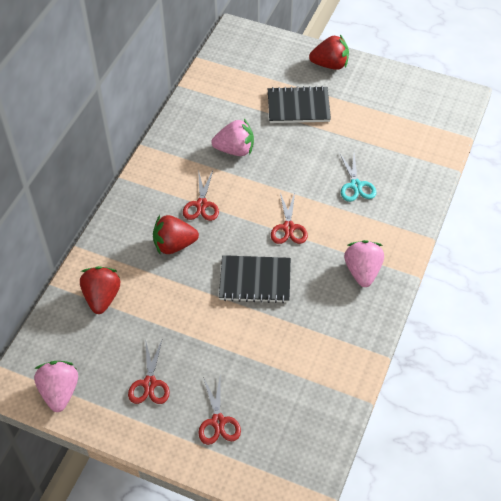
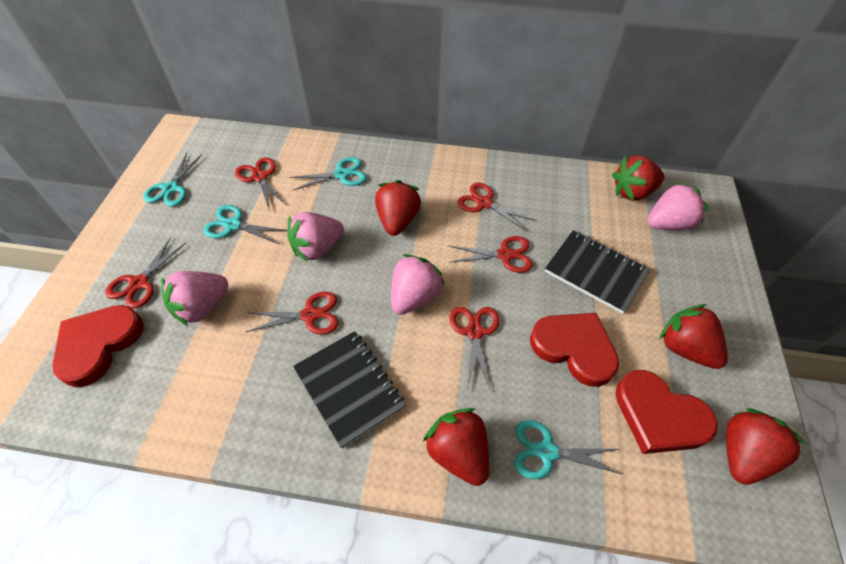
pink strawberry: [34,361,78,412] [211,119,254,156] [344,240,384,287] = 3 -> [161,271,228,326] [287,212,344,262] [391,254,444,315] [647,182,708,230] = 4
red heart: none = 0 -> [52,305,144,387] [530,313,619,387] [616,370,718,454] = 3
red scissors: [128,338,170,404] [183,170,219,221] [199,373,241,445] [271,192,308,244] = 4 -> [105,237,186,308] [235,157,287,212] [246,291,339,335] [449,236,533,273] [450,307,500,391] [457,183,536,231] = 6
red strawberry: [80,266,120,314] [153,215,199,254] [309,35,349,70] = 3 -> [375,180,421,236] [423,408,489,486] [612,155,664,201] [659,304,728,369] [726,408,806,485] = 5
turquoise scissors: [340,153,376,202] = 1 -> [143,153,202,207] [203,205,287,244] [290,157,367,190] [514,420,623,479] = 4

